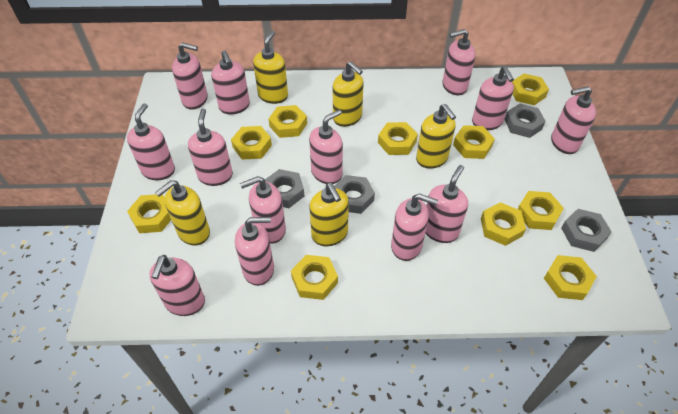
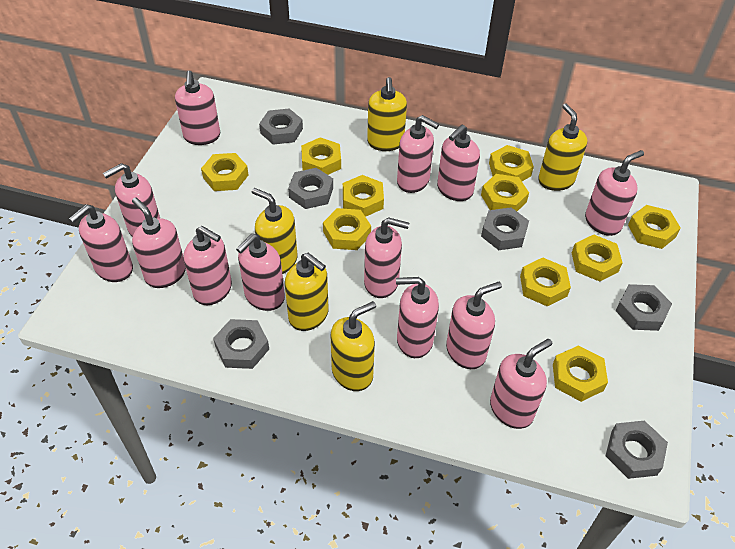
grey nut: [265,169,304,208] [334,175,375,214] [504,104,546,138] [561,209,612,252] = 4 -> [213,319,269,369] [259,108,303,145] [288,168,333,209] [481,207,529,250] [605,420,668,479] [616,284,672,331] = 6

